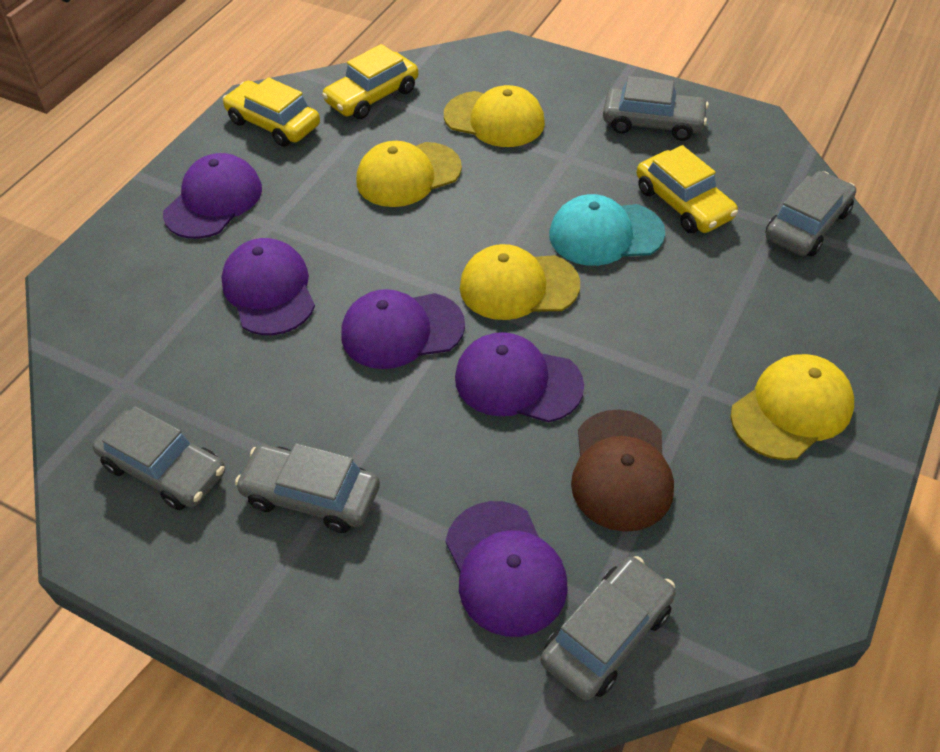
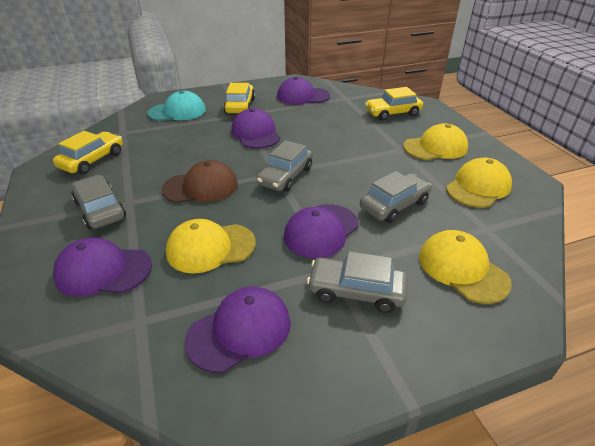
grey car: [92,406,225,510] [235,443,380,533] [541,556,676,701] [603,76,709,141] [765,171,856,256] = 5 -> [71,175,126,229] [256,140,313,192] [307,251,408,313] [360,171,431,223] = 4

